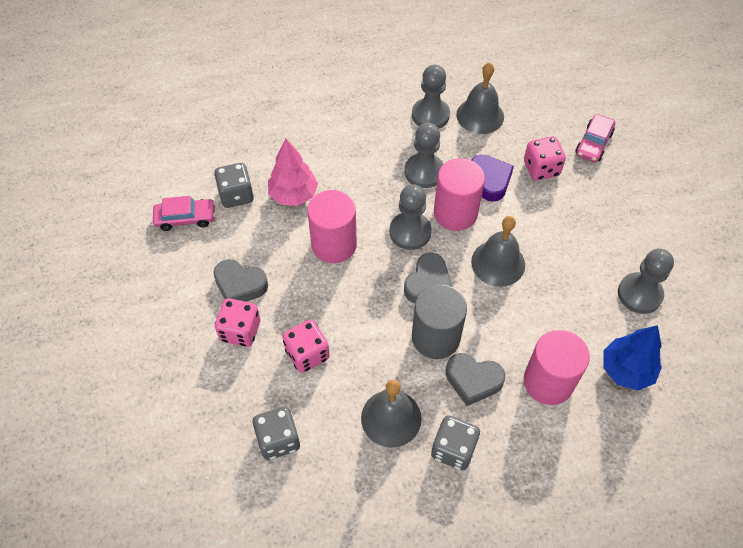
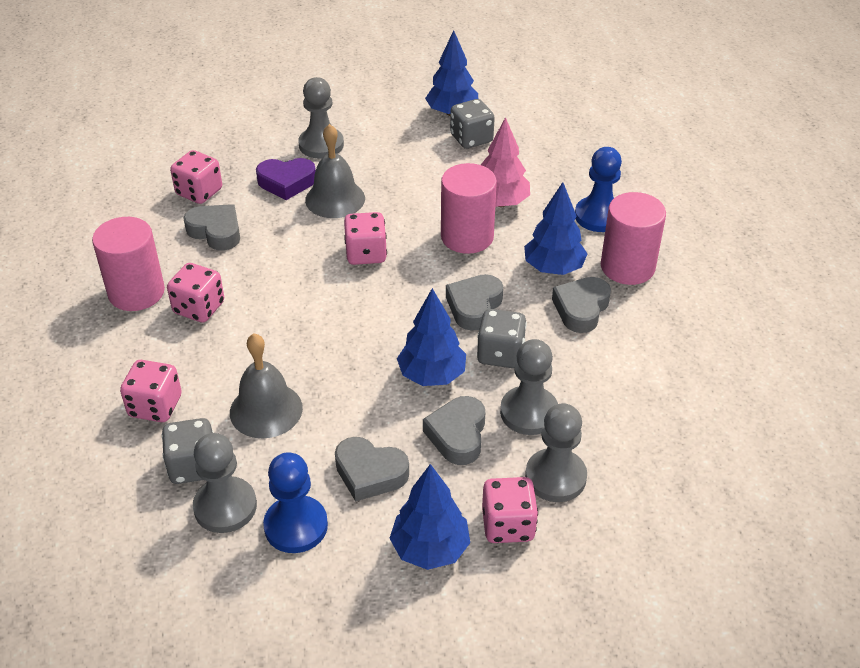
blue pawn: none = 0 -> [263,452,328,553] [575,147,622,232] = 2
blue tree: [603,325,662,391] = 1 -> [389,464,470,570] [397,288,466,386] [425,30,478,116] [524,182,588,275] = 4
grey bell: [361,380,422,448] [456,62,504,134] [471,216,525,287] = 3 -> [230,333,303,439] [305,124,365,218] = 2
grey cylinder: [412,284,467,359] = 1 -> none = 0
grey heart: [213,259,268,302] [404,253,452,303] [446,353,505,406] = 3 -> [183,204,240,250] [335,437,409,502] [423,396,486,465] [446,274,503,331] [552,277,611,333] = 5
pink car: [153,196,215,231] [576,114,615,163] = 2 -> none = 0
pink dice: [215,298,260,347] [282,320,330,373] [524,136,566,181] = 3 -> [120,360,182,422] [167,263,224,322] [170,150,222,204] [344,212,387,265] [482,477,538,543] = 5

